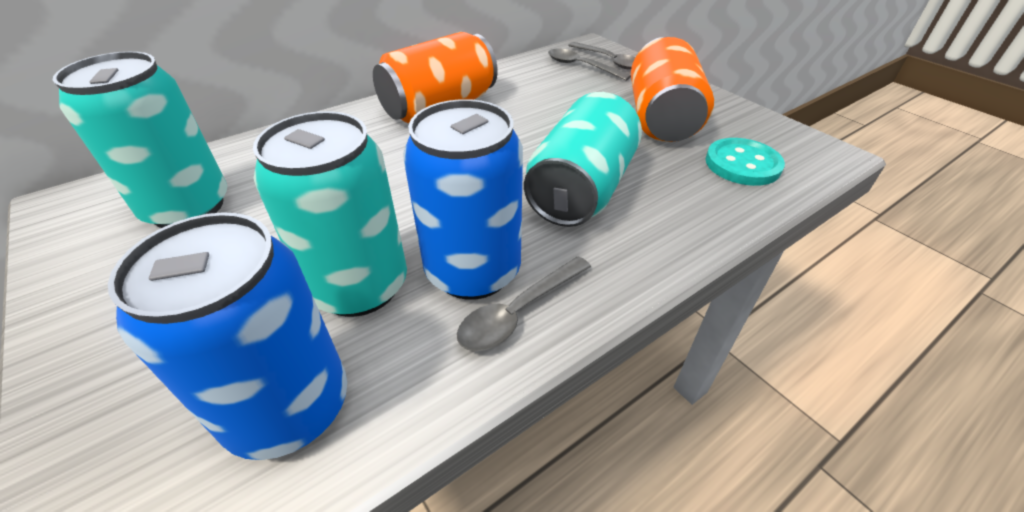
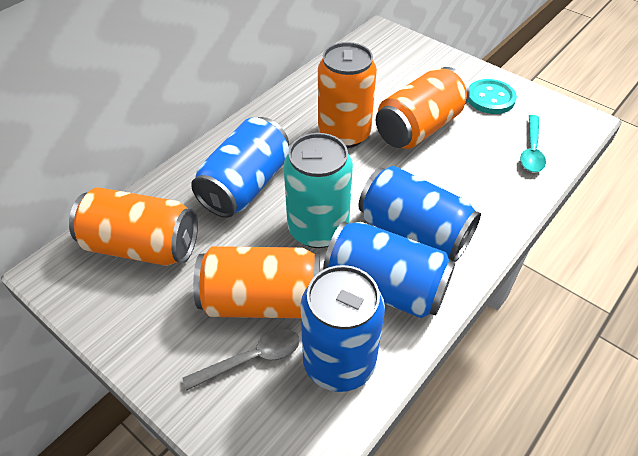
blue can: [108,212,347,460] [403,99,523,300] = 2 -> [191,117,289,218] [300,265,385,392] [323,221,455,318] [358,166,481,262] = 4
grey spoon: [457,256,591,351] [548,49,631,81] [568,42,635,70] = 3 -> [182,329,300,391] = 1
orange can: [373,32,498,123] [631,37,714,142] = 2 -> [69,187,198,266] [193,246,320,318] [318,42,377,148] [376,67,470,149] = 4
turquoise can: [53,51,227,228] [253,111,407,317] [524,92,642,227] = 3 -> [284,133,353,248] = 1
turquoise spoon: none = 0 -> [520,115,546,172] = 1

